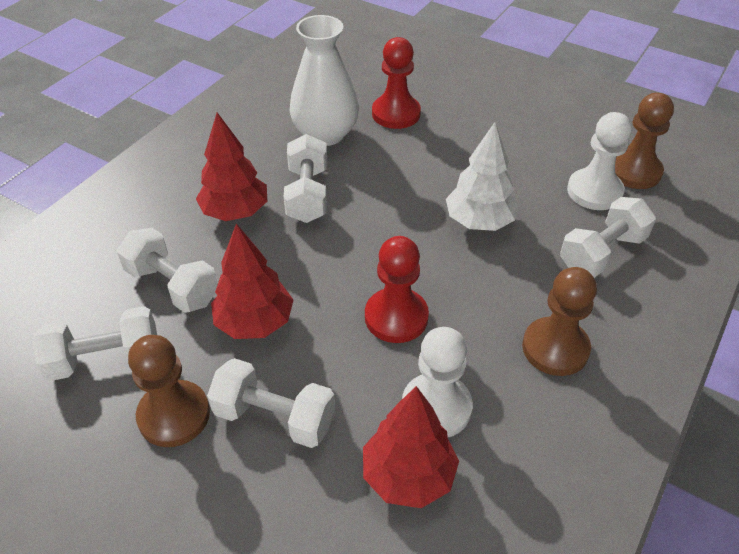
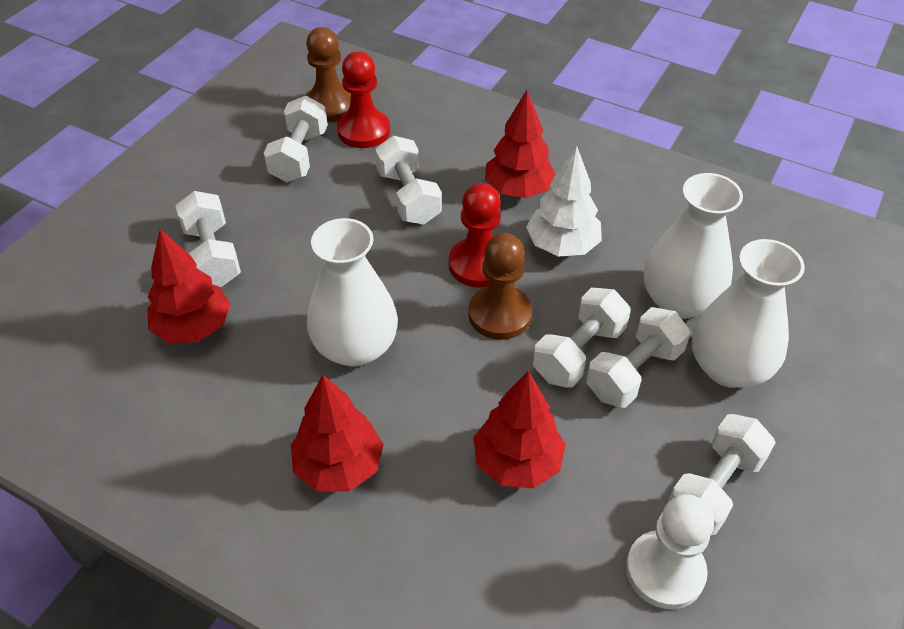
brown pawn: [128,335,210,447] [522,267,597,376] [615,93,674,189] = 3 -> [305,27,351,122] [468,233,532,340] = 2
red tree: [196,113,267,221] [211,224,294,339] [363,386,459,508] = 3 -> [147,229,230,343] [291,375,384,491] [473,371,566,488] [485,90,556,198] = 4
white dumbbell: [32,306,157,381] [117,228,218,313] [207,358,335,448] [284,134,327,223] [560,197,656,278] = 5 -> [175,191,241,287] [264,96,328,182] [375,136,442,224] [533,288,631,388] [586,307,691,408] [668,414,776,535] = 6
white pawn: [402,327,473,437] [567,112,632,210] = 2 -> [626,494,714,609] = 1
white vase: [290,15,359,146] = 1 -> [307,218,398,367] [644,173,743,319] [692,239,805,388] = 3

